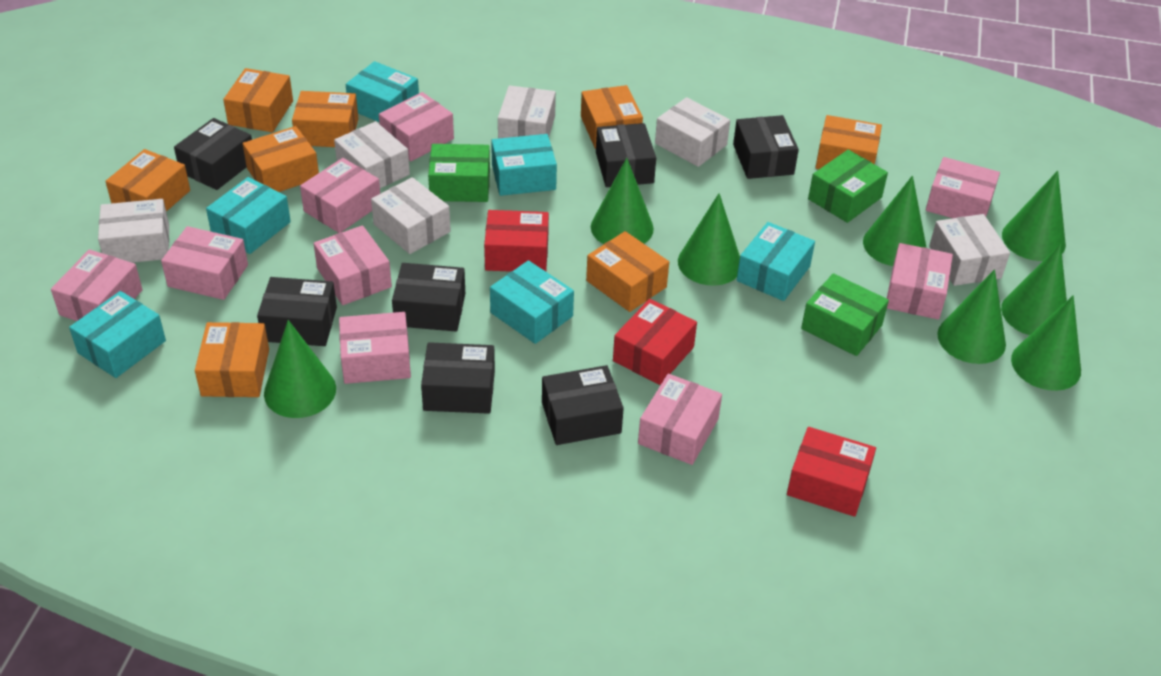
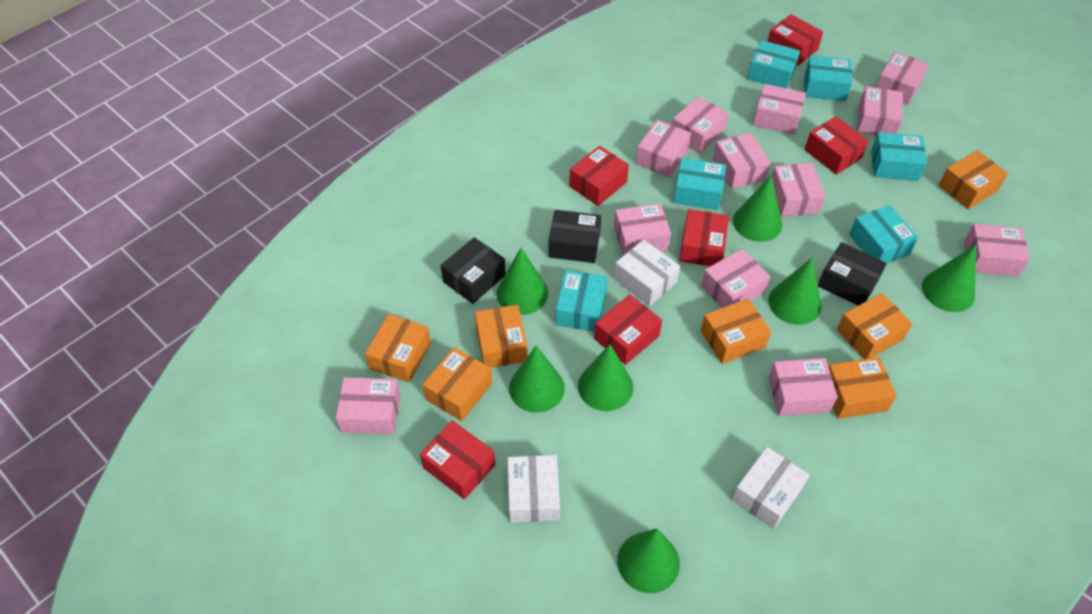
black box: [174,118,252,190] [257,277,337,346] [392,263,465,332] [421,342,495,414] [542,365,624,445] [596,123,656,187] [733,115,799,179] = 7 -> [441,237,506,304] [548,210,601,263] [818,242,887,306] = 3
green box: [428,144,490,202] [801,273,889,356] [808,150,888,223] = 3 -> none = 0
green cone: [264,320,336,418] [591,158,654,244] [678,193,740,286] [863,176,927,266] [937,269,1006,364] [1001,244,1067,335] [1002,171,1066,261] [1011,295,1081,391] = 8 -> [497,248,548,315] [509,346,565,413] [578,344,633,411] [617,528,680,593] [733,175,782,242] [769,258,821,325] [922,245,976,312] = 7
orange box: [105,149,190,212] [195,322,269,397] [223,68,293,132] [243,126,319,192] [292,91,358,147] [581,85,643,149] [586,231,669,312] [815,115,882,169] = 8 -> [365,314,431,382] [422,347,492,421] [475,305,528,368] [701,299,771,364] [829,357,897,419] [837,293,912,359] [938,150,1008,209] = 7
pink box: [51,249,143,321] [161,226,248,300] [300,158,380,233] [313,225,392,305] [339,312,411,384] [379,92,454,161] [638,374,722,465] [887,243,953,320] [926,157,1000,218] = 9 -> [336,377,400,435] [614,203,671,256] [636,120,691,177] [672,96,728,153] [701,249,770,308] [713,133,771,189] [753,84,806,135] [768,358,838,416] [772,163,826,217] [857,86,903,136] [876,52,929,105] [964,224,1030,277] = 12
red box: [484,210,549,272] [613,299,697,385] [787,427,876,517] = 3 -> [420,420,495,499] [569,146,629,206] [594,295,662,365] [679,209,729,266] [768,14,823,66] [804,116,869,175] = 6
white box: [98,199,169,263] [334,121,410,188] [371,177,451,254] [498,85,556,139] [655,97,730,167] [929,214,1010,286] = 6 -> [507,455,560,523] [614,239,680,306] [732,447,809,529] = 3

